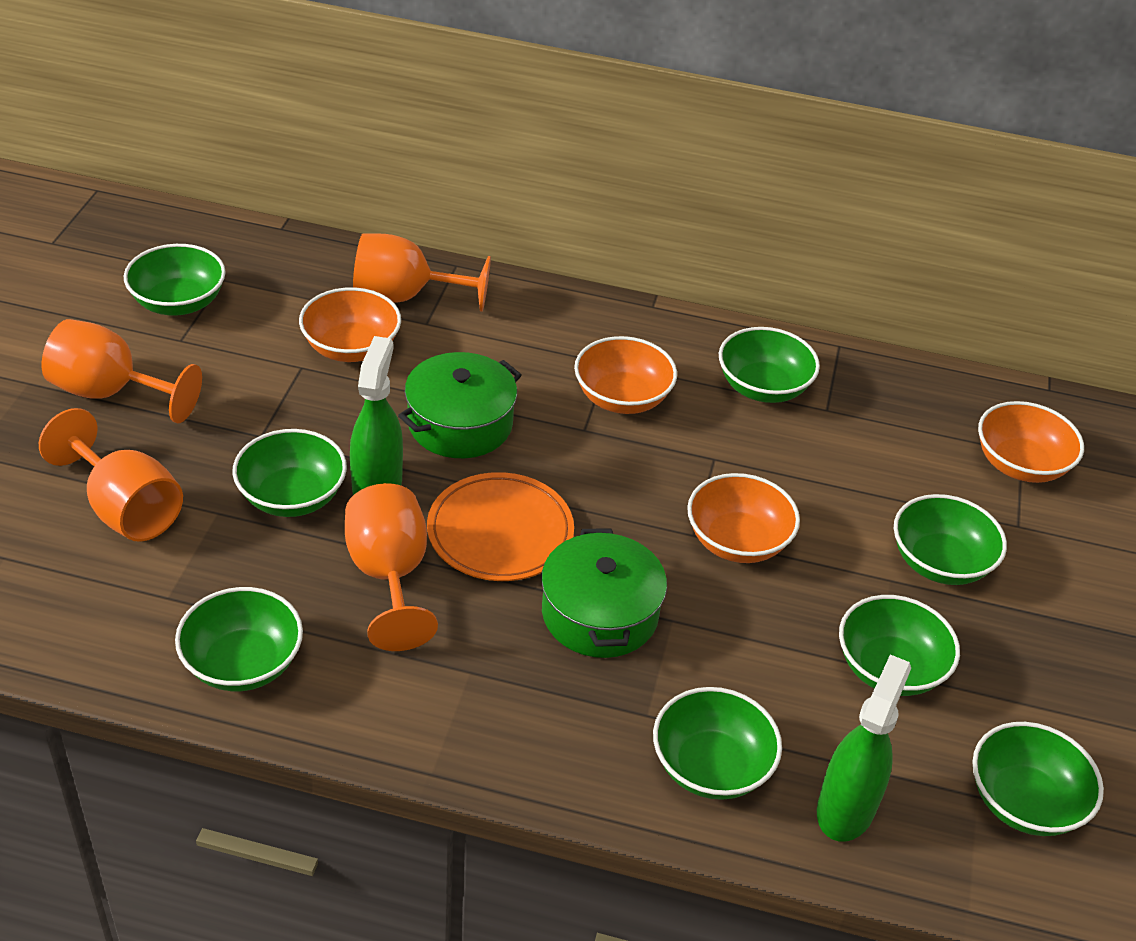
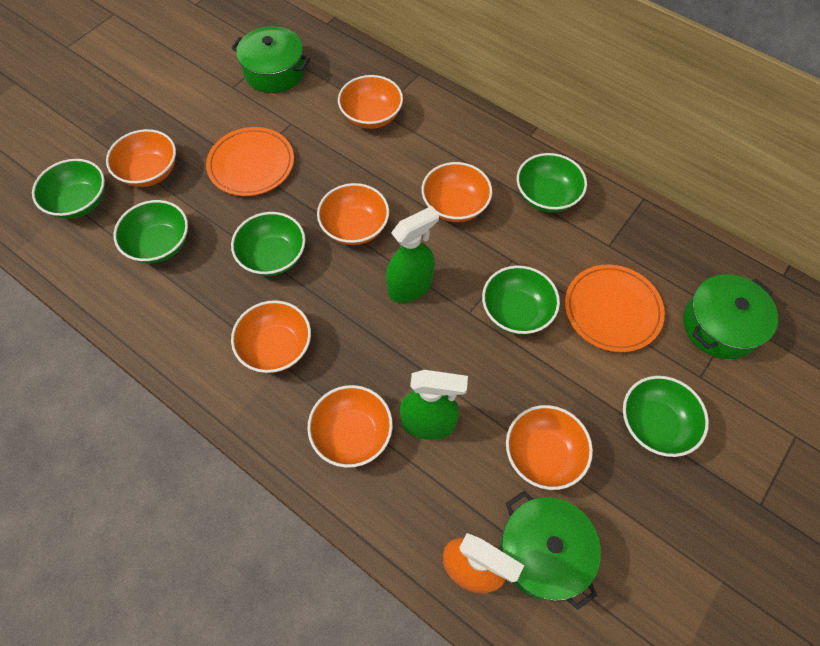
green bowl: [124,244,226,316] [175,587,303,691] [232,429,347,517] [653,687,782,800] [719,327,820,403] [839,595,960,696] [894,494,1007,585] [972,722,1104,836] = 8 -> [32,159,105,219] [114,200,188,263] [231,212,306,276] [482,266,560,335] [517,153,587,213] [623,376,709,457] = 6
green pot: [398,352,522,458] [541,528,667,658] = 2 -> [231,26,310,93] [500,491,601,610] [683,274,778,359] = 3
orange bowl: [299,287,401,362] [574,336,677,414] [687,473,800,563] [978,401,1084,483] = 4 -> [106,129,176,187] [231,300,311,373] [307,385,393,468] [317,183,389,245] [338,75,403,129] [422,162,492,222] [506,405,593,490] = 7
orange goblet: [39,408,183,542] [42,319,202,423] [345,483,438,651] [353,234,491,312] = 4 -> none = 0
orange plate: [427,472,574,581] = 1 -> [206,127,294,196] [565,264,665,352] = 2
orange spray bottle: none = 0 -> [443,533,524,594] = 1

